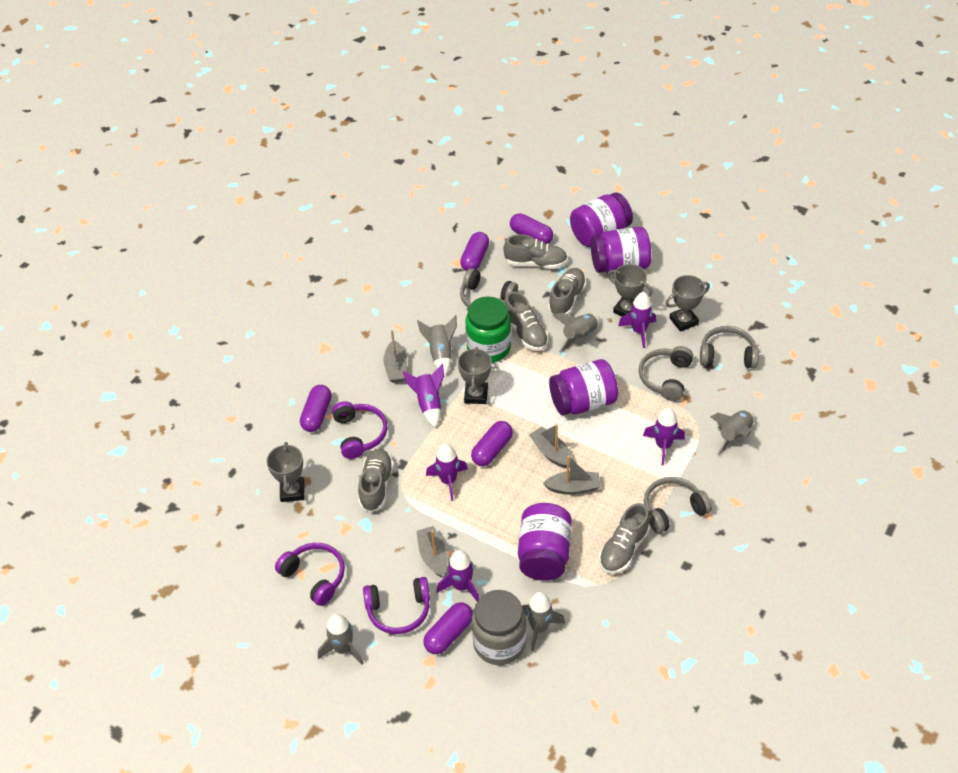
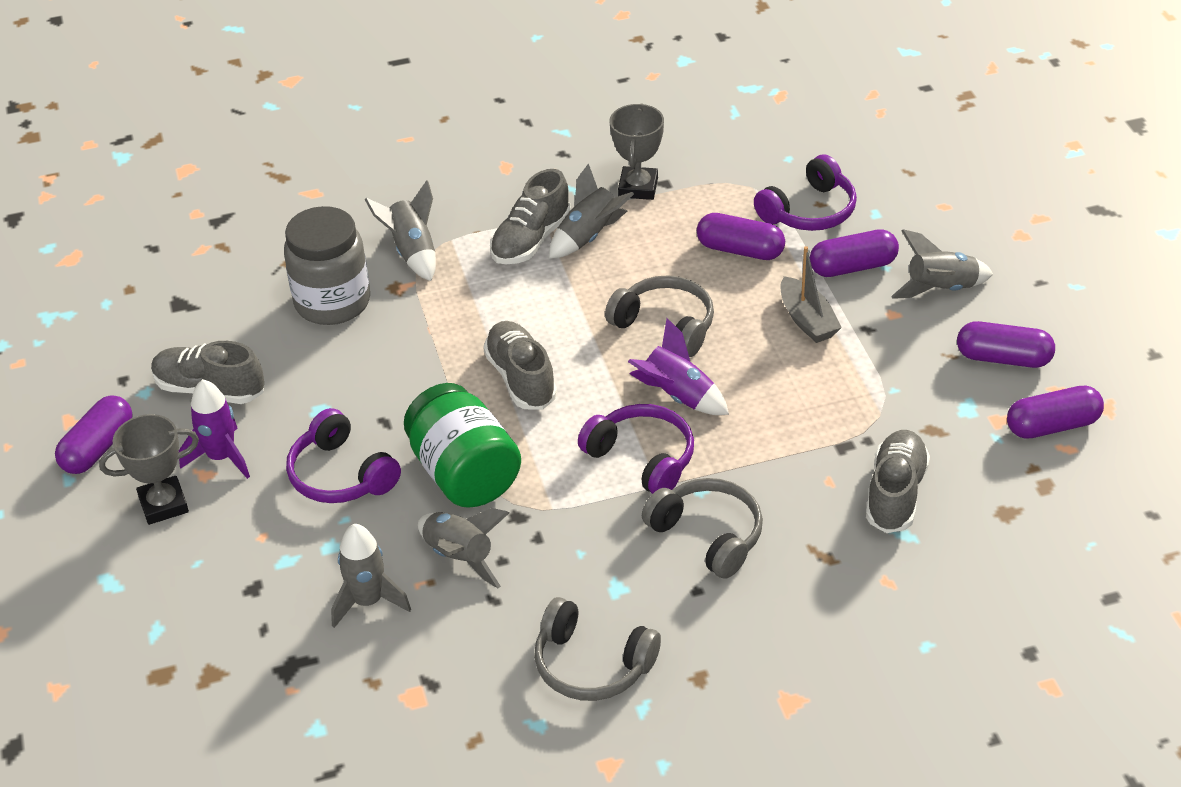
grey boat: [383,330,407,383] [416,526,448,578] [529,424,572,468] [543,456,601,495] = 4 -> [780,246,842,343] = 1
grey headphones: [460,268,518,308] [639,346,693,401] [644,477,712,534] [700,326,759,368] = 4 -> [534,597,661,701] [605,275,714,357] [642,478,763,579] = 3
grey shoe: [358,449,394,513] [504,234,568,269] [504,291,548,351] [548,268,587,315] [599,503,650,574] = 5 -> [151,341,264,404] [483,321,557,410] [490,169,571,264] [866,430,930,533] = 4
grey trophy: [267,442,304,502] [458,347,492,404] [607,264,653,317] [665,275,710,332] = 4 -> [99,414,199,525] [610,103,664,200] = 2
purple jar: [518,503,572,581] [549,359,618,415] [570,192,633,247] [591,227,651,274] = 4 -> none = 0
purple rocket: [403,364,444,428] [426,443,468,501] [437,550,479,601] [618,292,656,348] [643,408,685,466] = 5 -> [179,379,250,479] [628,318,729,415] = 2

